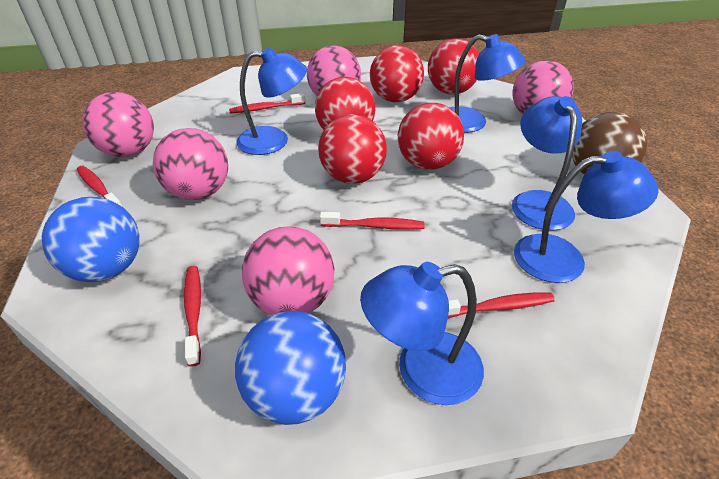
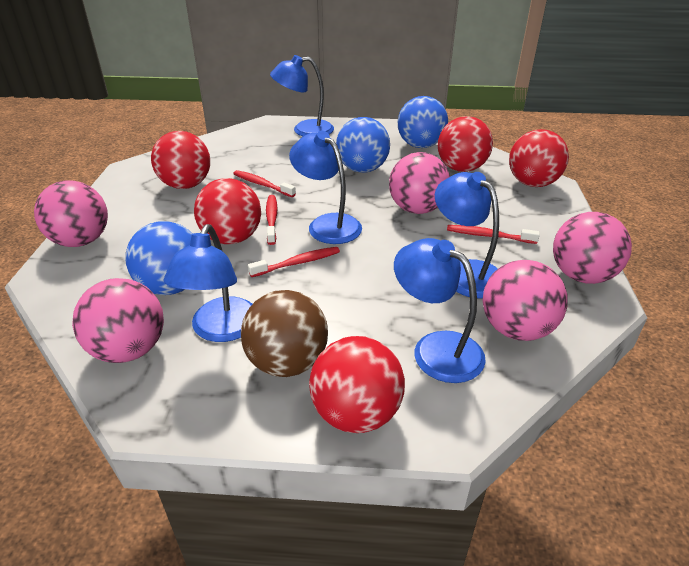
blue ball: [42,197,140,282] [235,311,346,425] = 2 -> [126,221,193,295] [336,117,390,173] [398,96,448,148] = 3
red toothbrush: [77,166,122,206] [184,266,201,367] [229,93,305,114] [320,212,425,230] [448,292,555,318] = 5 -> [233,170,296,197] [248,247,340,277] [266,195,278,245] [447,225,540,244] = 4

